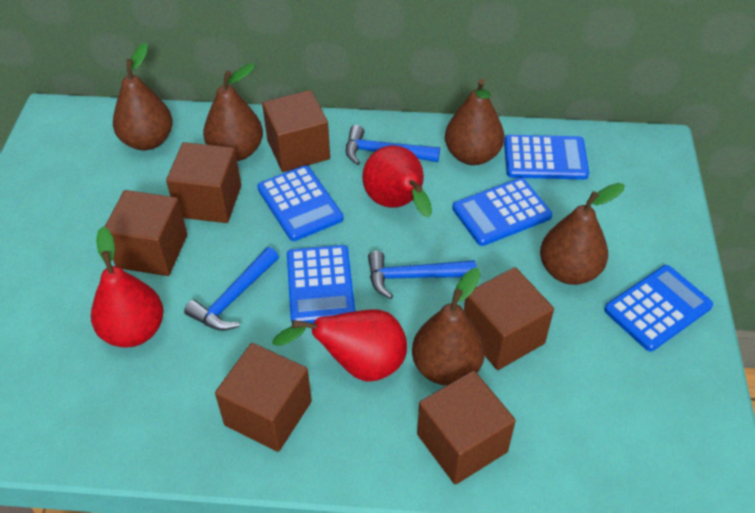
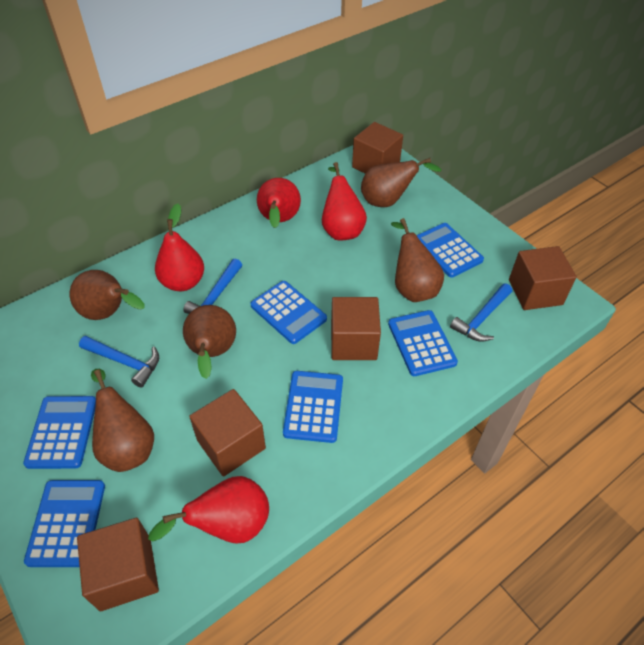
blue calculator: [257,165,343,241] [287,245,355,323] [452,178,552,246] [504,135,589,180] [604,265,713,351] = 5 -> [23,396,96,469] [24,480,105,567] [250,281,327,344] [283,371,343,443] [388,310,458,376] [417,223,484,278] = 6
brown cube: [105,190,187,276] [166,142,241,223] [215,343,312,452] [262,90,330,172] [417,371,516,485] [464,267,554,370] = 6 -> [77,518,159,611] [189,389,266,476] [331,297,381,360] [352,122,403,173] [509,246,577,310] = 5
red pear: [91,226,164,348] [272,309,407,382] [362,145,432,217] = 3 -> [148,476,269,543] [155,204,204,291] [257,178,301,228] [322,162,367,241] = 4

